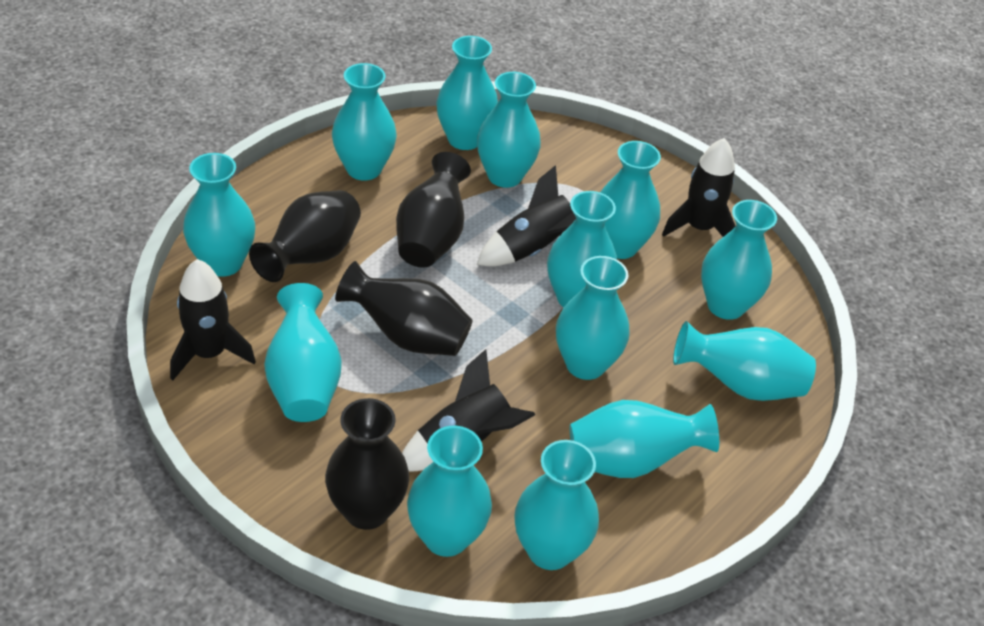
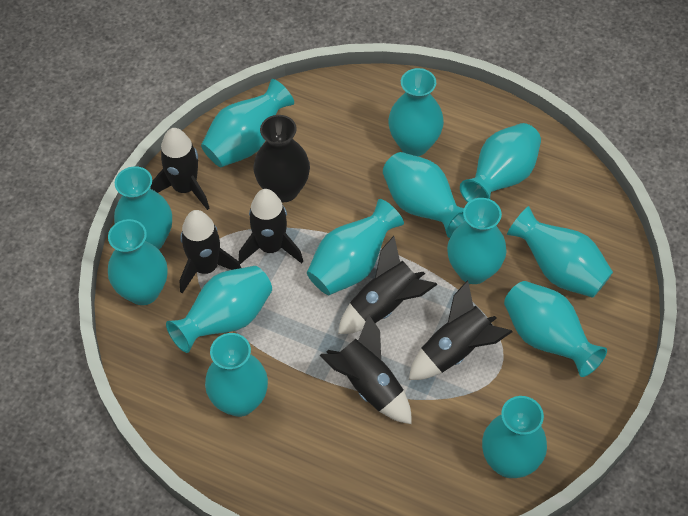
black rocket: [170,259,256,380] [402,349,535,471] [477,165,576,266] [662,138,736,237] = 4 -> [150,128,209,210] [180,210,241,293] [238,189,303,264] [320,314,412,424] [338,236,438,334] [409,280,513,380] = 6
black vase: [249,190,361,282] [325,398,409,530] [335,261,473,356] [396,152,471,268] = 4 -> [253,115,310,202] = 1

